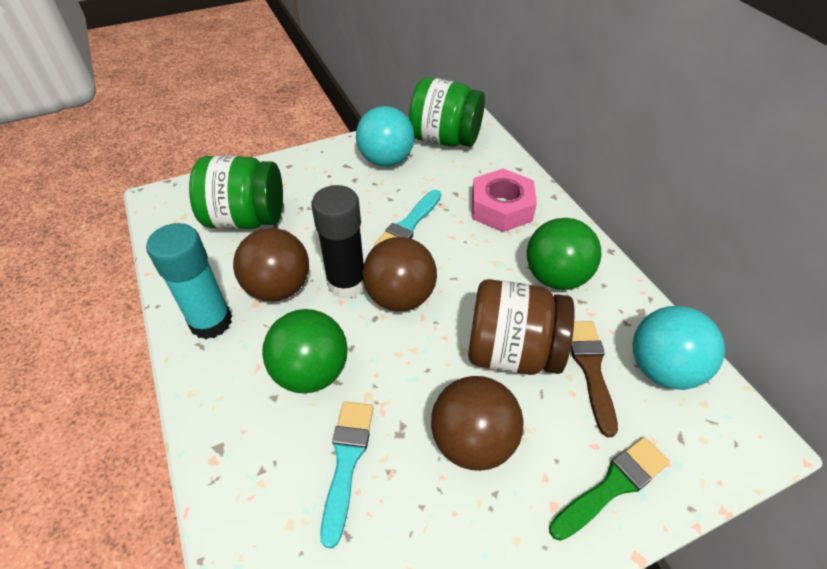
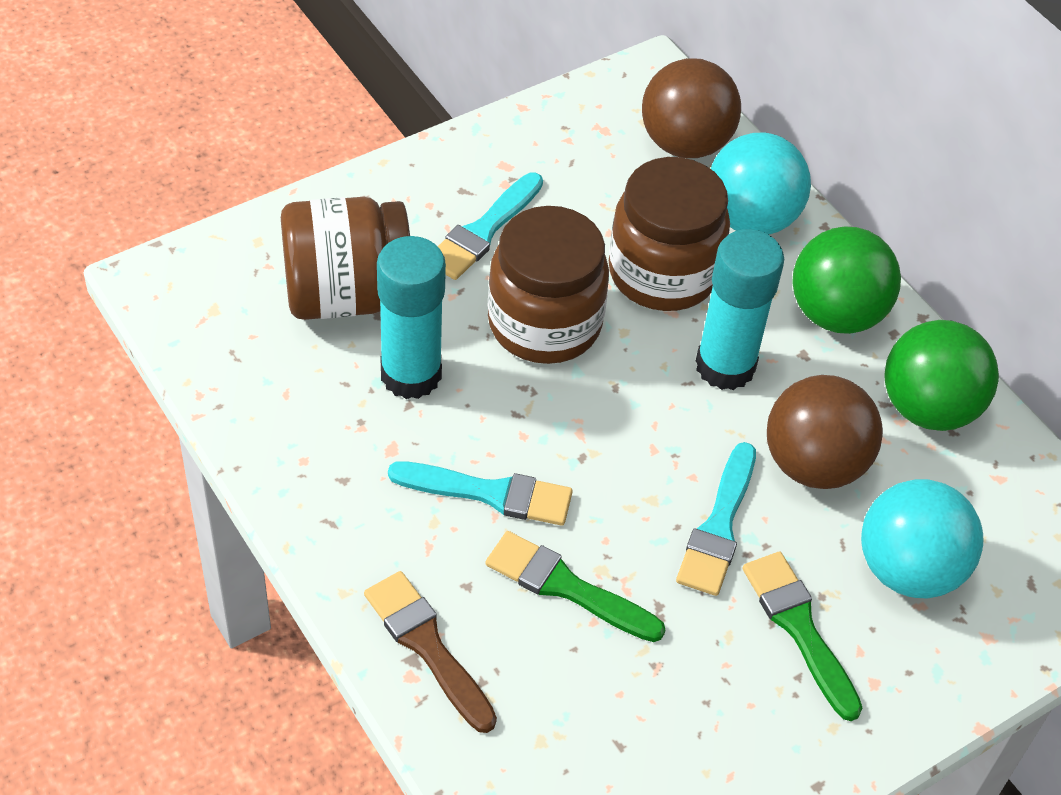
black glue stick: [311,185,365,299] = 1 -> none = 0
brown ball: [233,228,309,301] [362,237,437,311] [431,376,524,471] = 3 -> [642,58,741,158] [767,375,883,489] = 2
brown jar: [468,279,575,375] = 1 -> [281,197,410,320] [488,206,609,364] [609,157,730,311] = 3
green brush: [549,437,670,541] = 1 -> [485,531,665,642] [743,552,862,721] = 2
green jar: [189,156,283,229] [409,77,485,147] = 2 -> none = 0
pink nut: [472,168,537,232] = 1 -> none = 0
turquoise brush: [320,402,374,549] [374,190,441,247] = 2 -> [388,461,573,526] [438,173,543,280] [676,442,756,596] = 3
turquoise glue stick: [146,223,232,339] = 1 -> [377,236,446,399] [696,229,784,390] = 2

